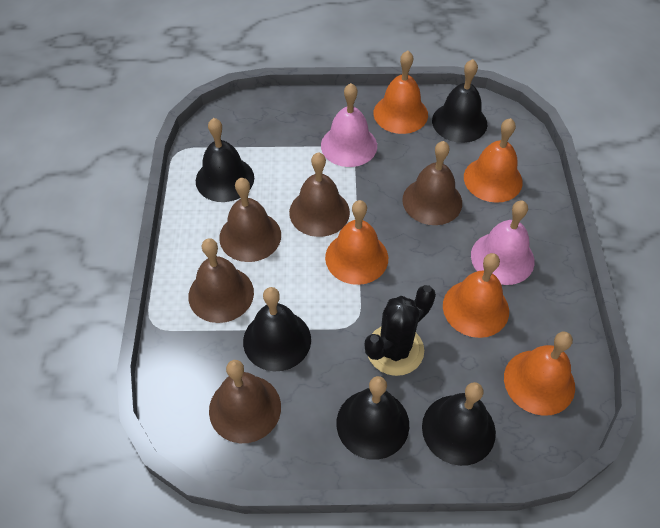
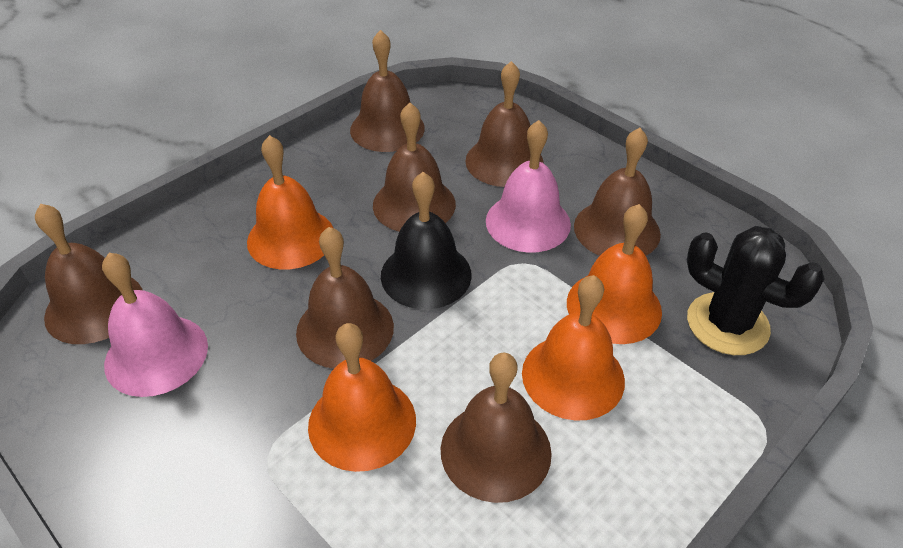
black bell: [196,118,254,202] [243,287,311,372] [337,376,409,460] [422,382,496,466] [432,59,487,143] = 5 -> [381,172,472,309] = 1
brown bell: [188,238,254,323] [209,360,281,443] [219,178,281,262] [289,152,350,237] [402,141,462,225] = 5 -> [35,204,142,344] [296,227,394,369] [350,30,425,152] [373,103,456,232] [441,353,552,503] [465,61,544,187] [574,128,661,256] = 7
orange bell: [325,200,388,285] [373,51,428,134] [443,253,509,338] [464,118,523,203] [504,332,575,416] = 5 -> [247,135,333,269] [308,323,416,472] [522,275,625,421] [567,204,662,344] = 4

